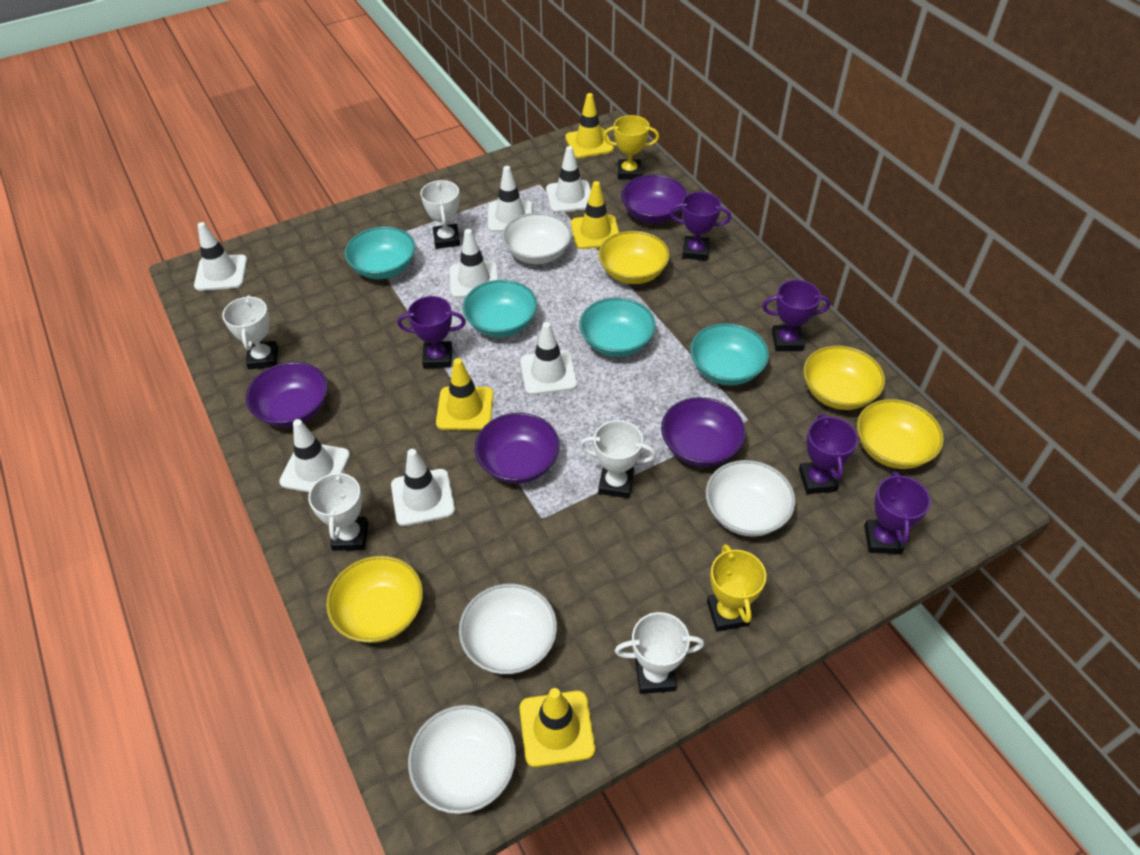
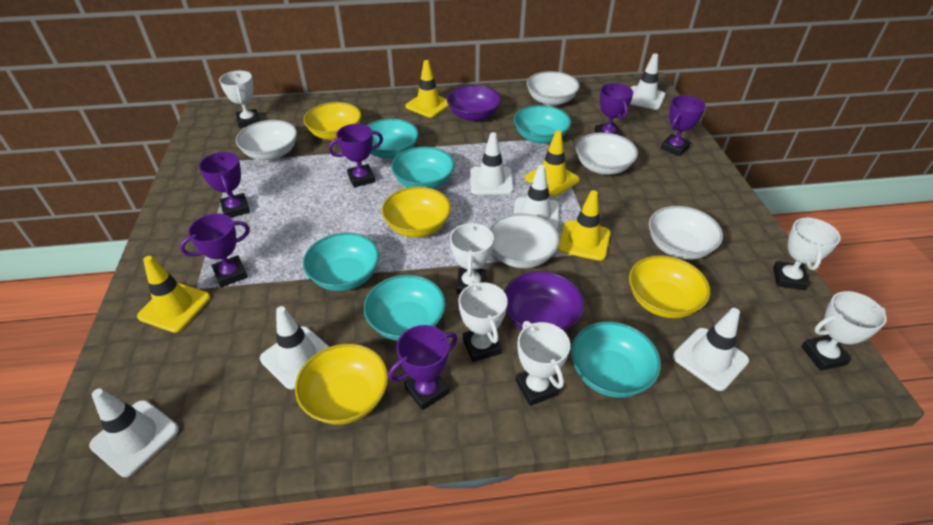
purple bowl: [246,362,328,427] [475,413,560,484] [621,175,688,223] [661,397,746,467] = 4 -> [447,85,501,121] [504,271,585,332] = 2
purple trophy: [397,296,466,368] [669,192,731,261] [762,280,830,351] [799,414,858,494] [864,471,931,554] = 5 -> [180,213,250,287] [199,152,250,218] [328,124,383,187] [388,325,458,410] [594,83,633,136] [660,95,706,156] = 6
turquoise bowl: [345,227,415,279] [463,280,537,337] [579,298,656,357] [690,323,769,386] = 4 -> [303,232,379,291] [363,275,446,341] [367,118,419,159] [391,146,455,189] [514,105,571,144] [571,321,661,398] = 6
white bowl: [408,705,516,814] [459,584,557,674] [502,213,572,264] [706,460,796,537] = 4 -> [236,120,297,160] [489,213,560,268] [527,71,580,106] [576,132,638,175] [649,206,723,260] = 5
white traffic cone: [194,222,247,291] [279,419,350,493] [391,449,455,526] [450,229,498,298] [488,166,533,232] [520,322,577,395] [546,146,591,213] = 7 -> [89,389,179,477] [260,306,329,390] [470,132,514,195] [514,165,559,230] [630,53,665,110] [673,308,749,391] = 6
white trophy: [222,295,278,370] [308,469,368,551] [421,180,460,249] [580,420,656,498] [615,612,704,694] = 5 -> [219,71,259,128] [450,222,494,294] [459,281,508,362] [516,321,570,406] [773,217,841,290] [801,291,887,371] = 6
yellow trophy: [603,115,659,180] [707,544,766,632] = 2 -> none = 0

